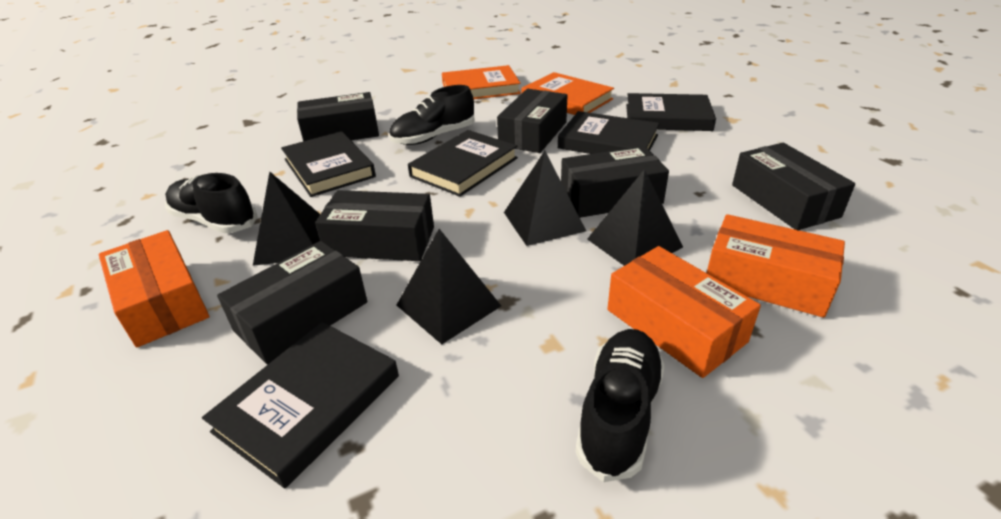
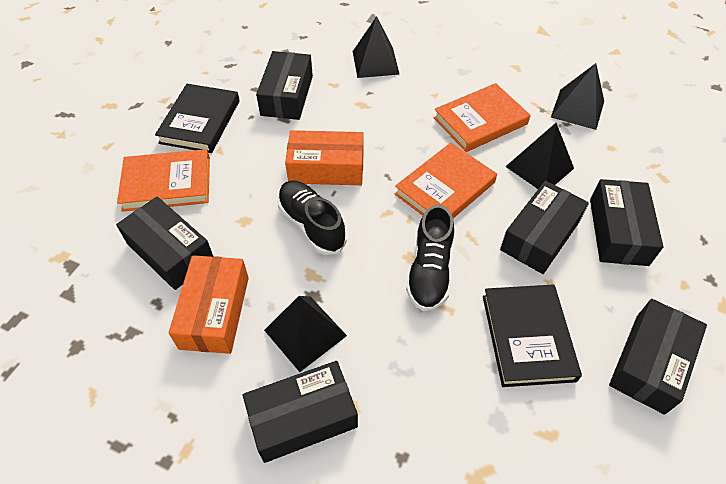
black book: [202,322,399,488] [281,131,376,197] [408,130,518,197] [558,111,660,154] [626,93,716,131] = 5 -> [155,84,240,153] [483,284,582,387] = 2
black shoe: [165,173,258,233] [389,85,475,145] [576,329,665,482] = 3 -> [278,181,347,255] [406,204,454,311] = 2
orange book: [442,65,521,99] [522,72,614,115] = 2 -> [117,149,210,212] [395,143,497,218] [433,83,531,152] = 3
orange box: [98,230,209,347] [607,246,761,378] [707,214,845,318] = 3 -> [169,255,249,354] [285,130,364,185] = 2

